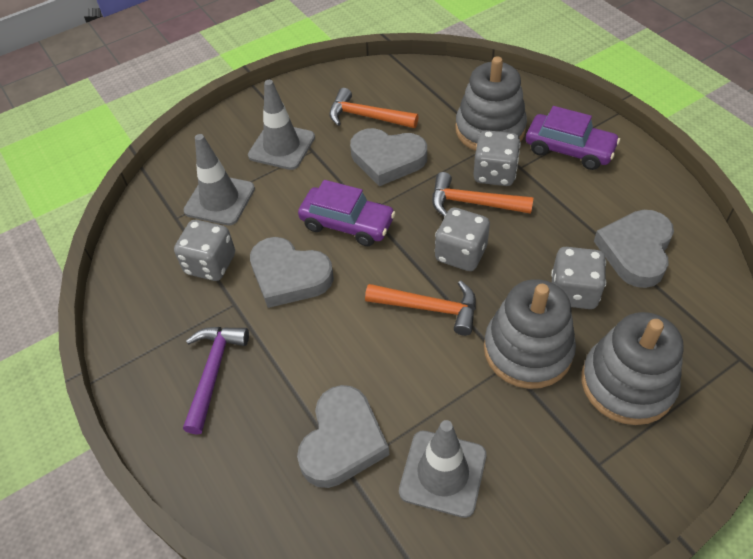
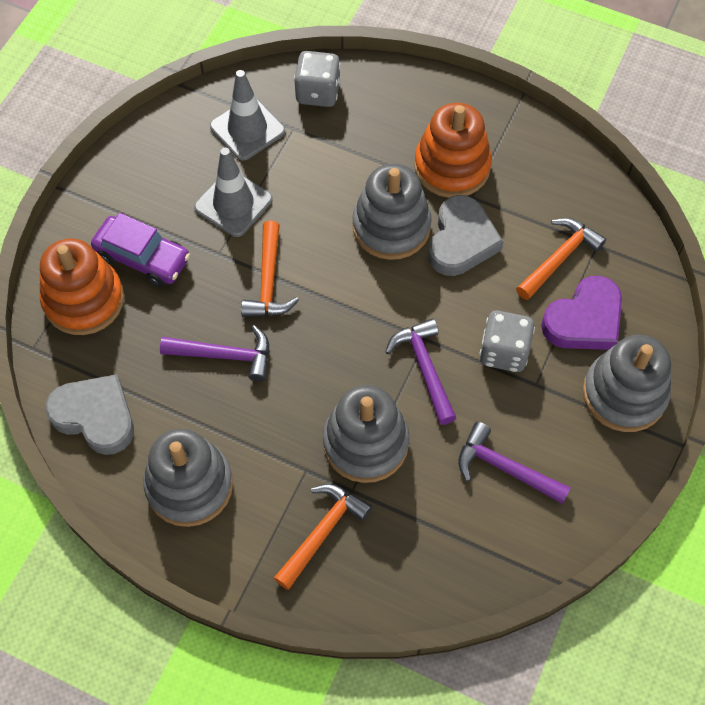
grey dice: [174,220,235,281] [435,207,490,271] [473,130,521,186] [551,247,606,309] = 4 -> [294,51,341,107] [479,311,535,372] = 2
grey heart: [250,237,334,308] [297,385,389,488] [350,128,427,186] [594,210,674,288] = 4 -> [45,374,134,455] [428,195,504,276] = 2
grey stacking toy: [455,56,527,151] [484,279,576,389] [581,312,684,425] = 3 -> [143,429,233,527] [323,385,409,483] [352,164,432,260] [583,335,671,432] = 4
grey traffic cone: [183,134,255,225] [248,80,315,170] [399,420,486,518] = 3 -> [194,148,273,237] [210,70,285,161] = 2
orange stacking toy: none = 0 -> [40,238,124,335] [414,103,492,198] = 2
purple car: [298,180,396,246] [526,106,620,170] = 2 -> [91,213,190,287] = 1
purple hammer: [183,327,249,435] = 1 -> [160,325,269,382] [385,318,456,425] [458,422,571,504] = 3
purple heart: none = 0 -> [541,276,622,350] = 1

